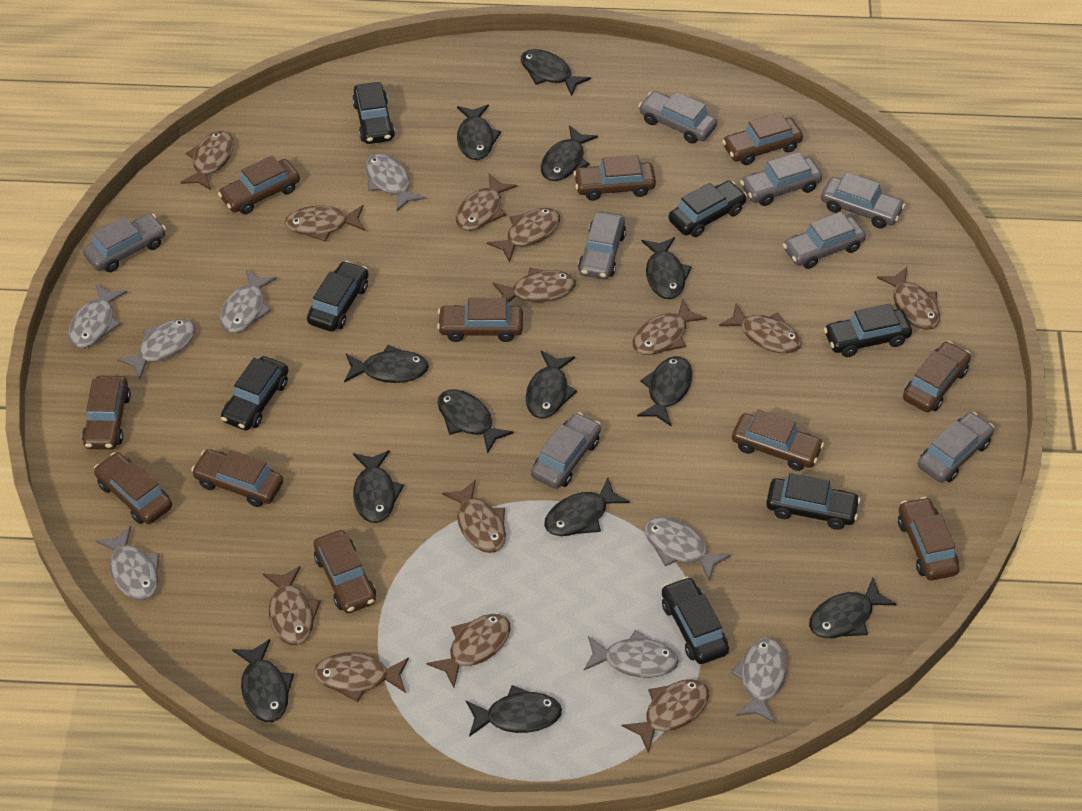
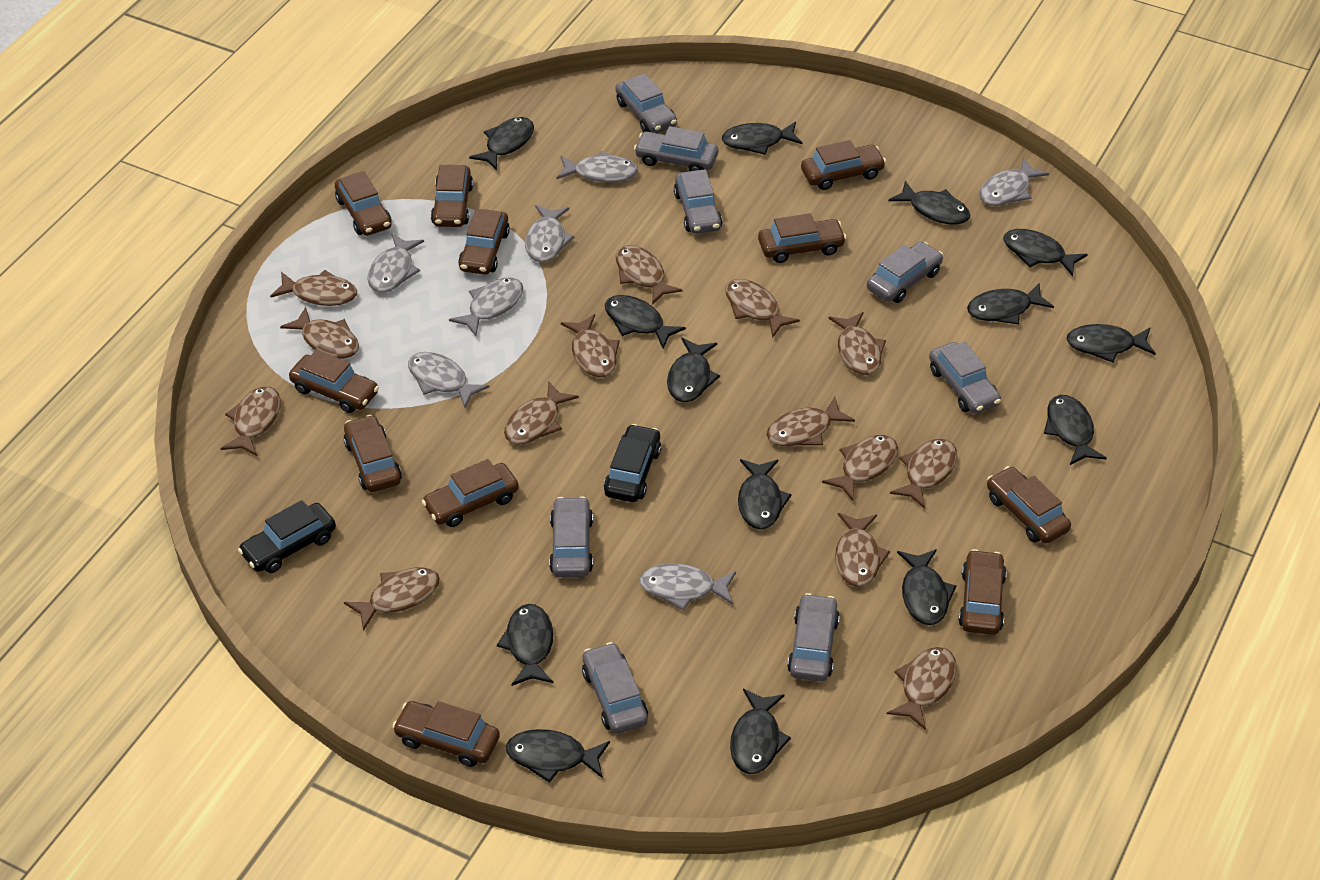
black car: [221,356,289,431] [307,261,369,332] [352,82,395,144] [662,577,729,664] [669,181,747,237] [766,473,860,530] [824,304,912,357] = 7 -> [238,500,336,573] [604,424,661,502] = 2
black fish: [232,639,294,722] [344,345,429,383] [353,450,404,523] [437,389,514,454] [457,105,501,160] [466,685,562,737] [521,49,591,96] [526,351,577,419] [541,125,598,181] [544,478,630,536] [637,356,692,427] [641,237,692,299] [809,578,897,638] = 13 -> [469,117,534,170] [497,604,553,686] [506,729,610,783] [605,295,686,349] [667,338,720,402] [722,121,803,155] [730,689,791,774] [738,459,792,530] [889,181,971,225] [897,549,957,625] [967,283,1054,324] [1003,229,1088,276] [1044,395,1107,465] [1067,324,1156,362] = 14
brown fish: [180,131,234,190] [263,566,321,645] [285,205,365,242] [314,653,409,702] [427,614,511,688] [442,479,506,553] [456,173,517,231] [487,208,560,263] [493,268,576,303] [622,679,709,753] [632,299,707,355] [719,303,802,353] [877,267,940,330] = 13 -> [221,386,281,456] [270,270,357,306] [280,307,359,359] [344,567,440,631] [504,381,579,445] [561,314,620,377] [616,245,682,305] [725,279,800,338] [766,397,855,446] [822,435,898,501] [828,312,886,375] [835,513,890,587] [887,646,957,730] [890,438,957,509] = 14
grey fish: [68,283,127,348] [96,526,160,601] [117,319,195,379] [220,270,277,333] [366,153,426,211] [584,630,679,678] [644,517,731,581] [731,638,787,723] = 8 -> [367,233,424,293] [408,352,490,408] [449,277,523,336] [525,205,575,262] [557,151,638,183] [639,563,736,611] [979,158,1049,206] = 7

